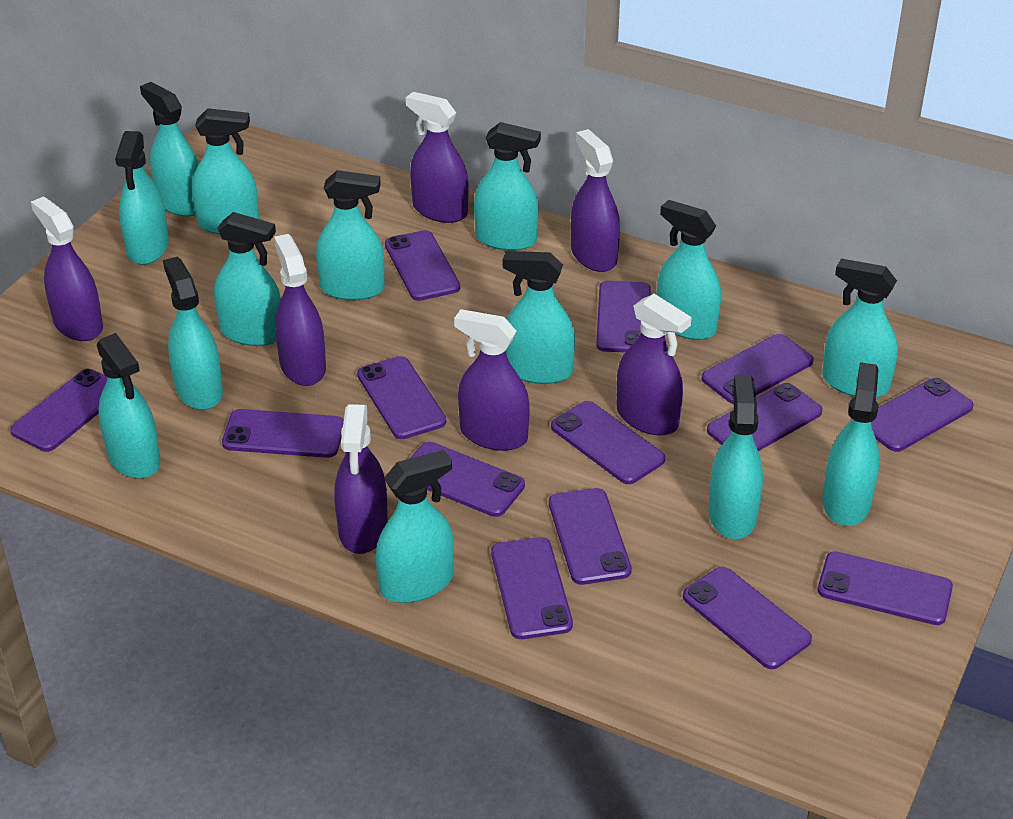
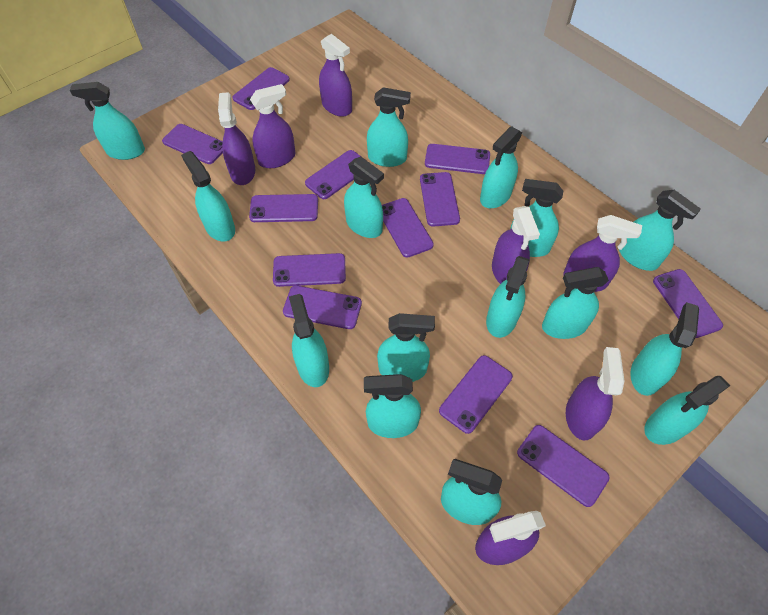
purple phone: [10,369,108,452] [222,409,344,458] [357,356,446,439] [385,230,460,301] [410,442,525,517] [491,537,573,639] [549,488,632,585] [551,401,665,484] [596,281,651,352] [683,567,812,669] [702,334,814,404] [707,383,822,451] [818,551,953,625] [871,378,974,452] = 14 -> [162,124,223,164] [232,67,290,110] [249,194,318,222] [273,253,346,287] [283,285,362,329] [305,150,367,199] [382,198,434,258] [420,172,460,227] [425,144,490,174] [439,355,513,434] [517,425,610,507] [653,269,723,338] = 12
turquoise spray bottle: [97,333,160,479] [115,131,169,265] [140,82,199,216] [163,257,223,410] [192,108,259,234] [214,212,281,346] [316,170,384,300] [376,450,454,603] [474,122,541,251] [503,251,575,384] [656,200,721,340] [708,375,763,539] [822,258,898,397] [823,362,879,526] = 14 -> [70,82,145,160] [181,151,235,242] [289,294,329,387] [344,157,384,238] [364,374,421,438] [367,87,411,167] [377,313,435,382] [441,459,502,525] [480,126,522,208] [486,256,530,338] [510,179,563,257] [542,267,609,339] [619,190,701,271] [630,302,699,396] [644,376,730,445] = 15

